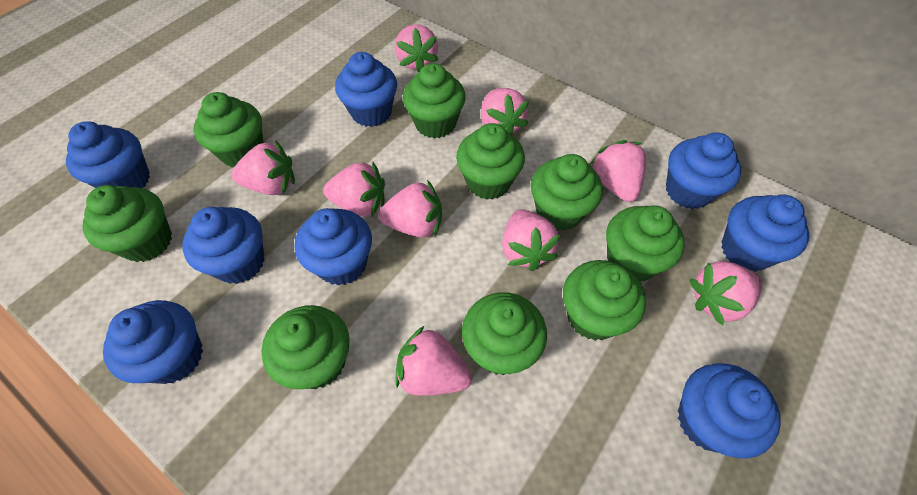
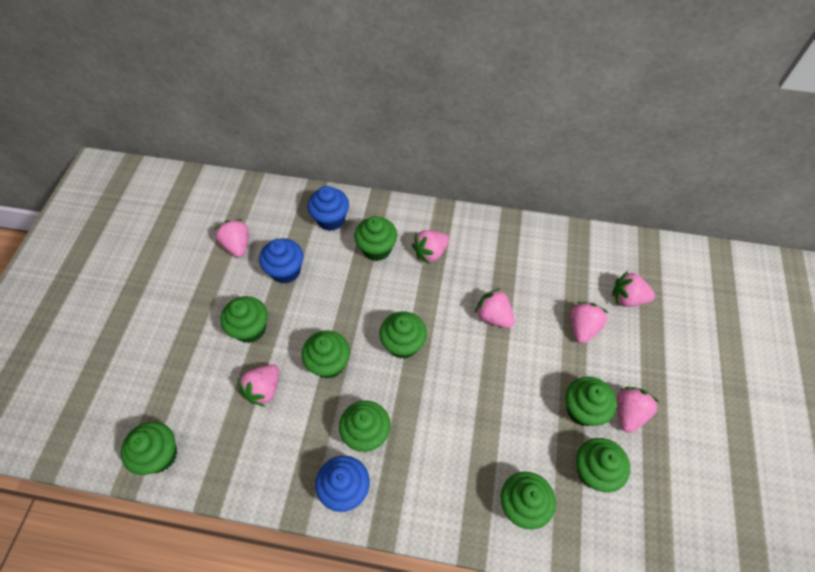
blue cupcake: [66,122,150,188] [103,300,203,384] [182,207,264,284] [295,208,372,286] [335,52,397,127] [666,133,741,209] [678,363,781,458] [721,194,809,272] = 8 -> [259,239,303,284] [308,186,349,231] [315,456,370,512] = 3
pink strawberry: [231,141,295,195] [323,162,385,218] [378,180,442,237] [395,24,438,72] [395,325,472,396] [481,88,529,135] [502,209,561,271] [590,140,646,202] [689,261,762,325] = 9 -> [214,219,249,257] [238,364,279,407] [412,230,449,265] [474,288,515,328] [571,302,609,344] [612,271,655,307] [617,387,659,433] = 7

